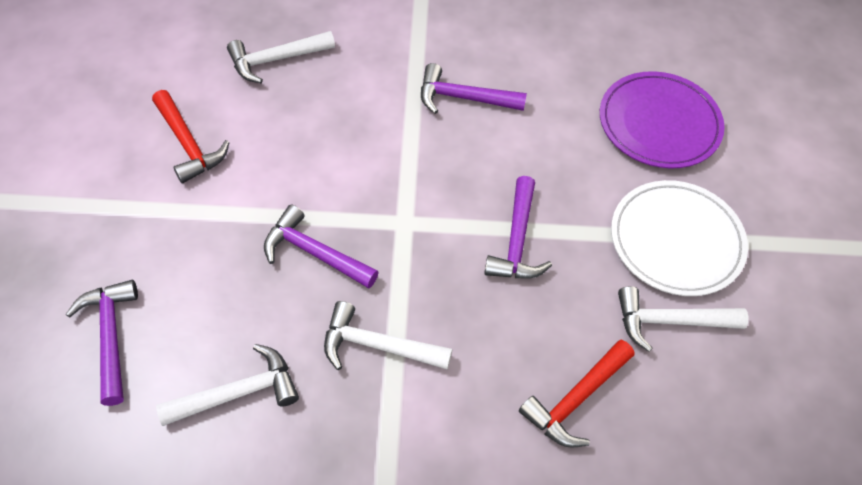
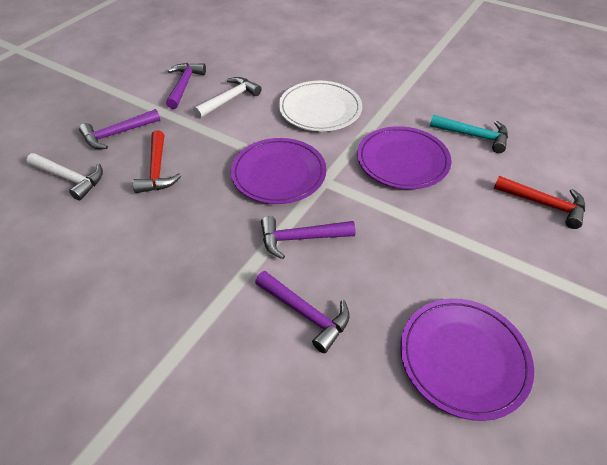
purple plate: [600,71,725,169] = 1 -> [231,138,327,204] [357,126,451,189] [400,298,534,421] = 3
turquoise hammer: none = 0 -> [430,115,508,153] = 1
white hammer: [156,344,299,426] [227,31,335,83] [324,301,452,370] [618,286,749,352] = 4 -> [27,153,103,201] [194,77,262,118] = 2

